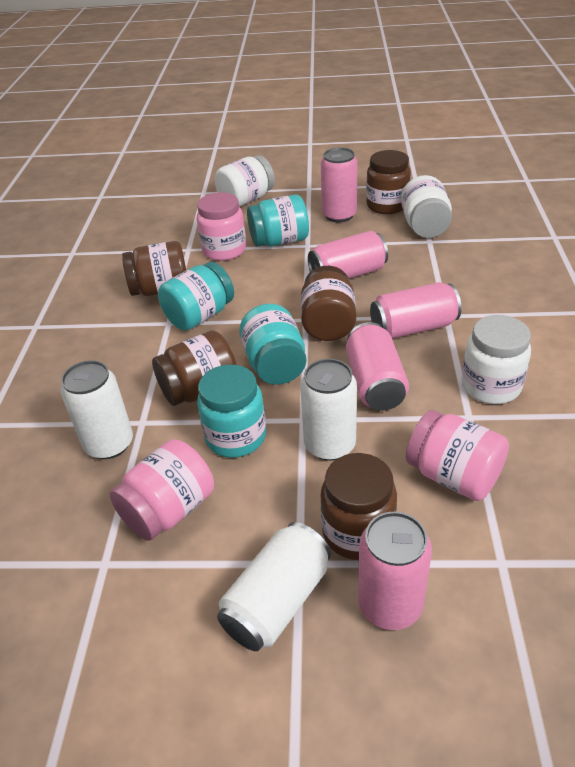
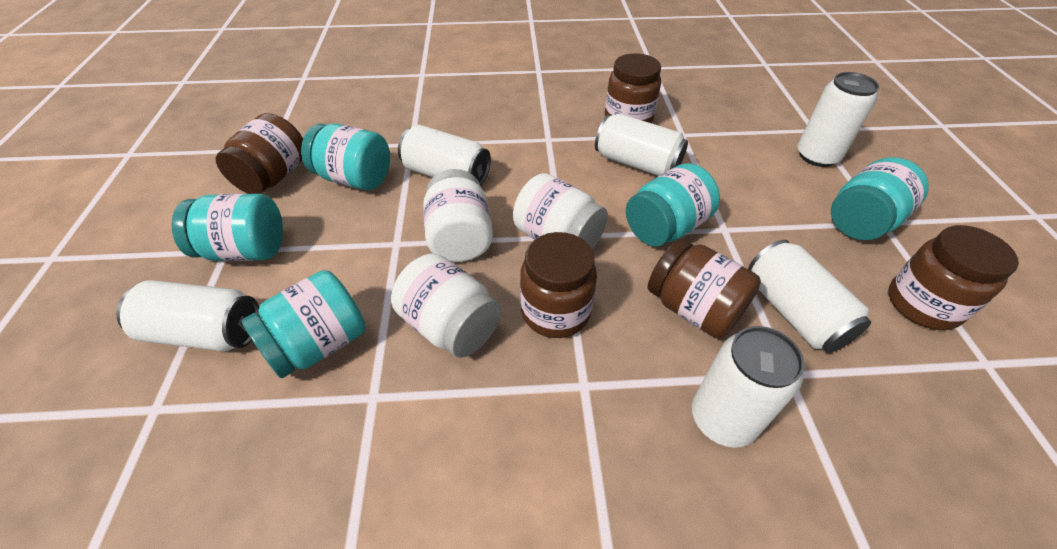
pink can: [308,231,388,279] [321,147,357,222] [346,322,409,411] [358,512,432,630] [370,282,461,339] = 5 -> none = 0
pink jar: [109,439,214,541] [197,192,246,261] [406,410,509,501] = 3 -> none = 0
turquoise jar: [158,262,234,331] [197,364,266,458] [239,304,307,385] [247,195,309,247] = 4 -> [172,193,283,261] [242,270,366,378] [301,124,390,190] [626,163,720,247] [831,157,929,240] = 5
white can: [60,360,133,459] [217,522,331,651] [300,359,357,461] = 3 -> [116,280,259,351] [398,124,491,186] [595,114,688,176] [692,326,804,448] [748,240,871,353] [797,72,879,167] = 6

